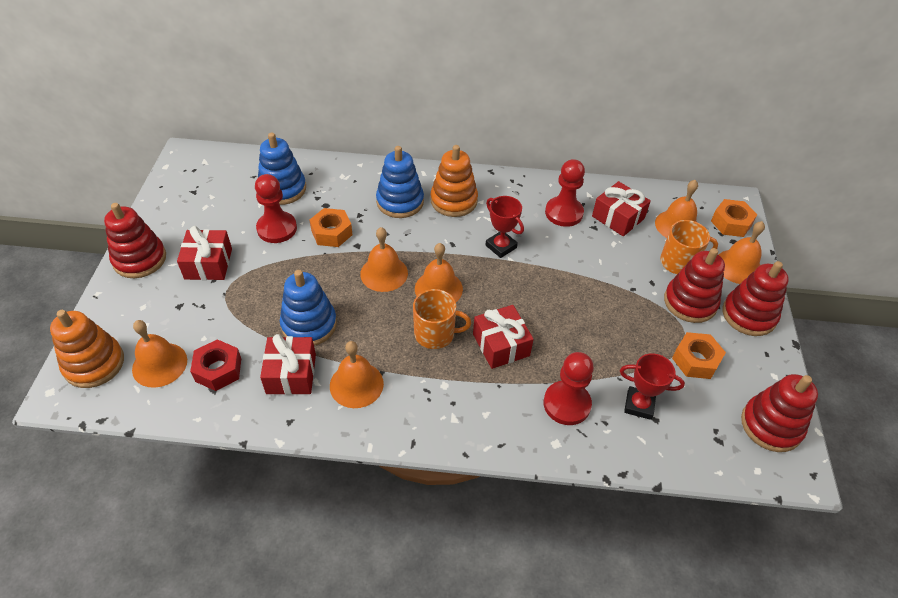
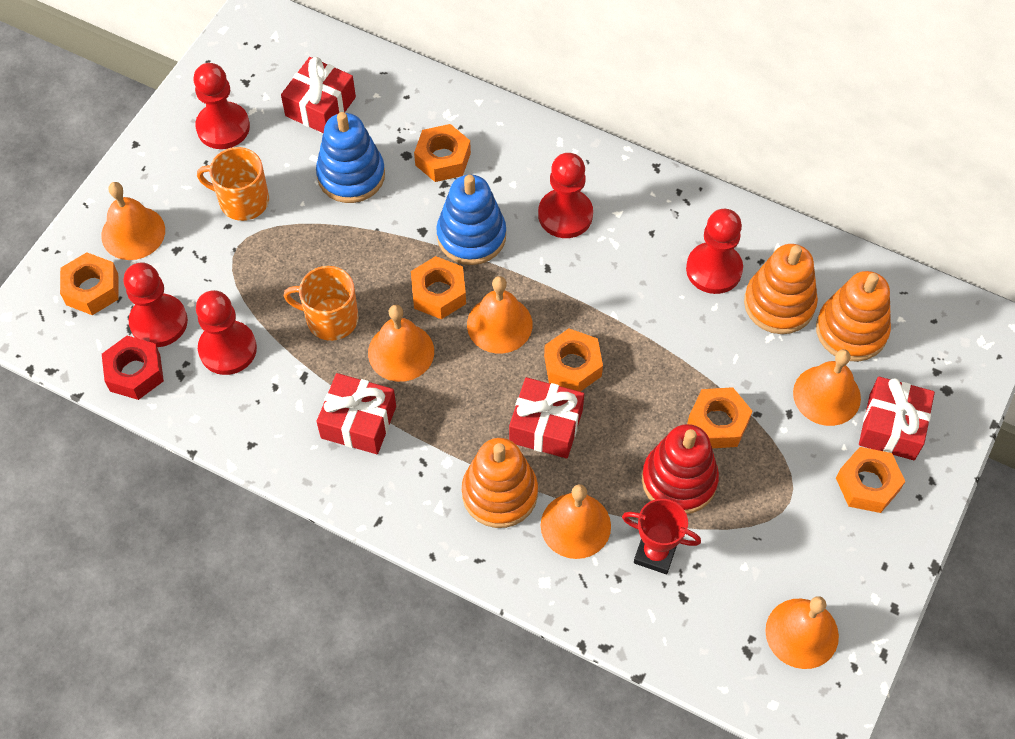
blue stacking toy: [258,133,306,205] [280,270,337,346] [376,146,424,218] = 3 -> [316,112,385,203] [436,175,506,265] = 2
orange nut: [310,208,353,247] [672,332,726,379] [711,199,757,237] = 3 -> [60,252,119,315] [411,256,466,319] [414,124,471,182] [544,329,603,392] [687,387,752,448] [836,447,905,513] = 6
orange stacking toy: [50,310,124,388] [430,145,478,217] = 2 -> [462,438,538,528] [744,244,818,334] [816,271,891,362] = 3
red pawn: [255,174,297,243] [544,352,594,425] [545,159,585,227] = 3 -> [123,263,188,347] [193,63,250,149] [196,290,257,375] [538,153,593,238] [686,209,743,294] = 5
red stacking toy: [104,203,166,278] [664,248,725,323] [723,261,789,336] [741,374,818,452] = 4 -> [642,424,719,514] = 1
red trophy: [486,196,524,258] [620,353,685,420] = 2 -> [622,499,701,574] = 1

